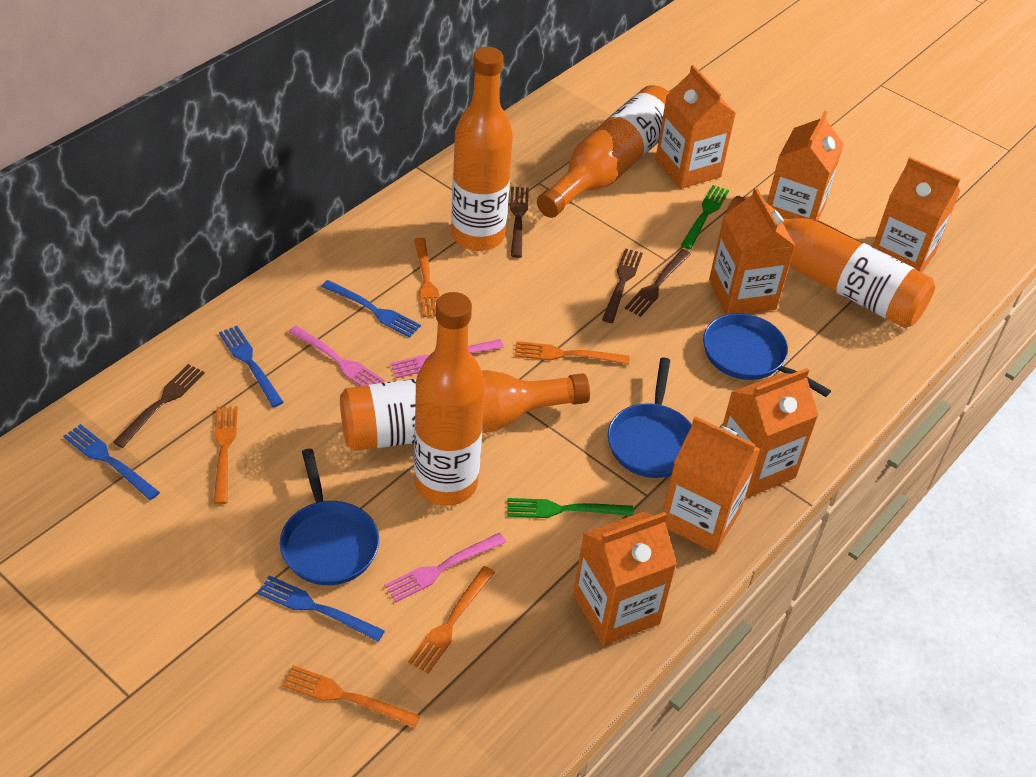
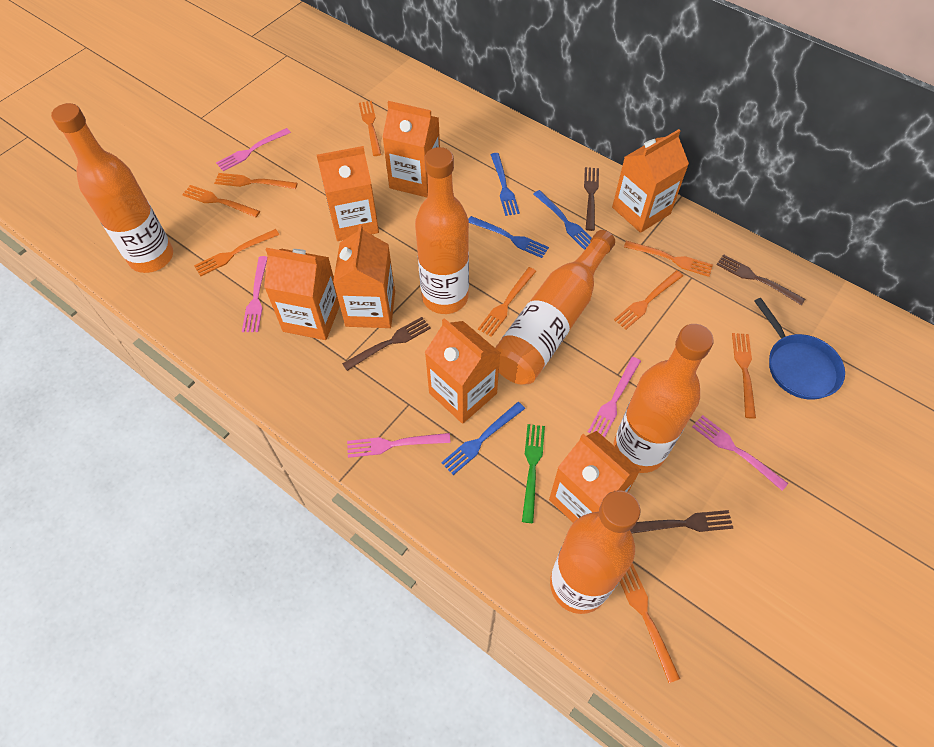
blue pan: [280,449,379,585] [608,357,692,478] [703,313,831,397] = 3 -> [754,298,845,400] = 1
green fork: [507,498,634,518] [681,185,729,249] = 2 -> [522,424,545,523] = 1
orange fork: [214,406,238,504] [282,665,420,728] [408,566,495,674] [414,238,439,317] [515,341,630,365] = 5 -> [182,185,260,217] [194,229,279,276] [214,173,298,189] [359,101,381,156] [478,267,536,337] [614,270,683,329] [620,563,680,683] [624,241,713,277] [732,333,756,419] = 9
pink fork: [289,325,385,386] [384,533,506,602] [390,339,504,378] = 3 -> [216,128,291,171] [242,256,267,332] [347,433,451,458] [588,357,641,438] [692,415,788,491] = 5

